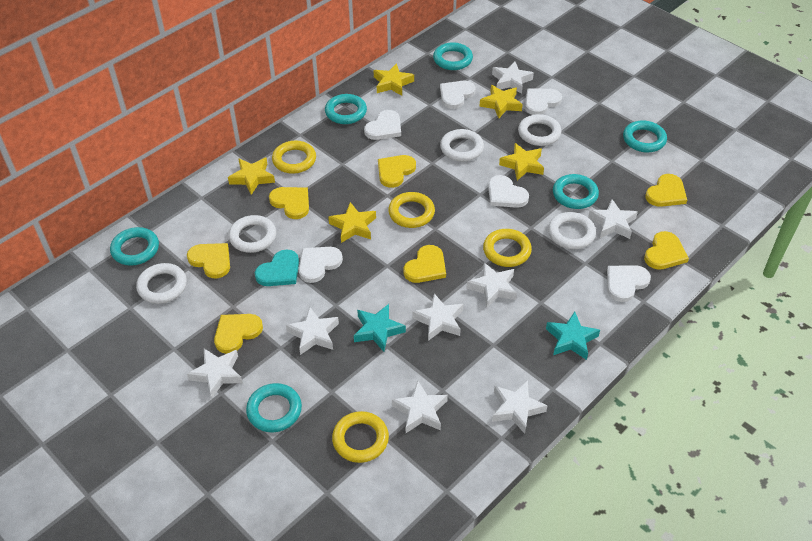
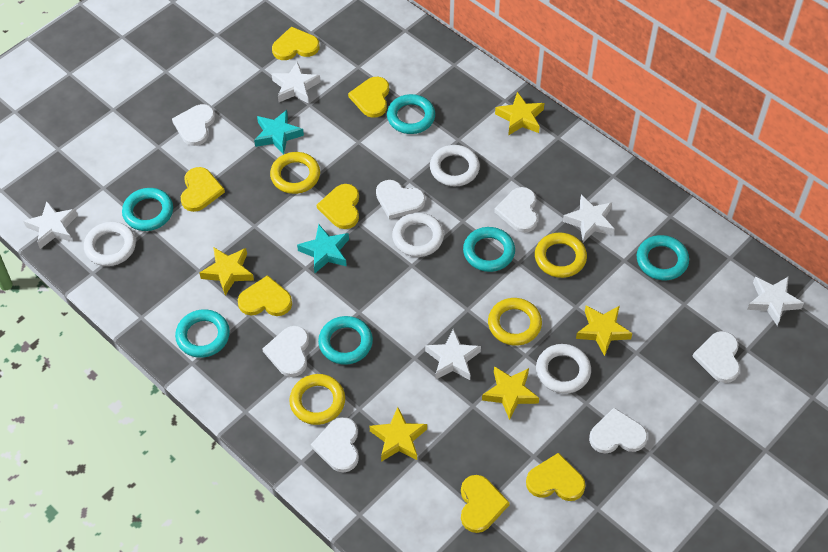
turquoise heart: [255,249,299,286] = 1 -> none = 0
white heart: [298,247,343,283] [364,110,401,140] [440,81,476,109] [488,175,529,208] [525,88,562,115] [607,265,651,302] = 6 -> [172,104,215,146] [262,326,309,377] [311,417,359,473] [376,180,426,219] [494,187,538,233] [589,408,648,453] [692,331,740,383] = 7
white ring: [136,263,187,304] [229,215,276,253] [440,129,484,161] [518,114,561,146] [548,212,596,249] = 5 -> [84,222,136,266] [392,213,444,257] [430,145,480,186] [536,344,591,394] = 4
white star: [187,349,243,398] [286,307,339,355] [392,381,448,433] [412,293,463,341] [467,263,517,307] [492,62,534,94] [492,380,548,434] [588,199,638,239] = 8 -> [24,201,78,249] [272,62,320,104] [425,329,481,380] [563,195,614,243] [747,276,804,326] = 5

